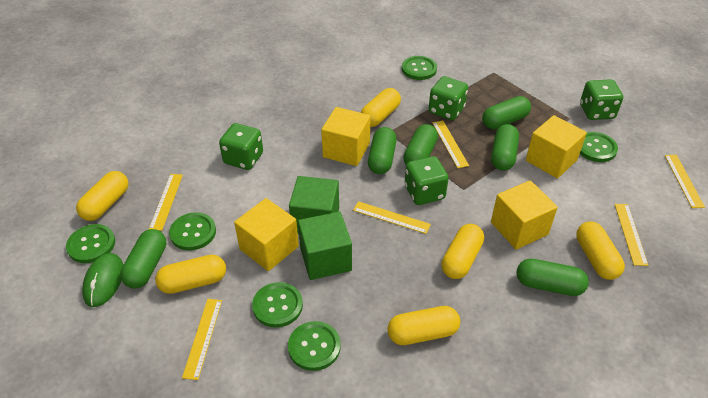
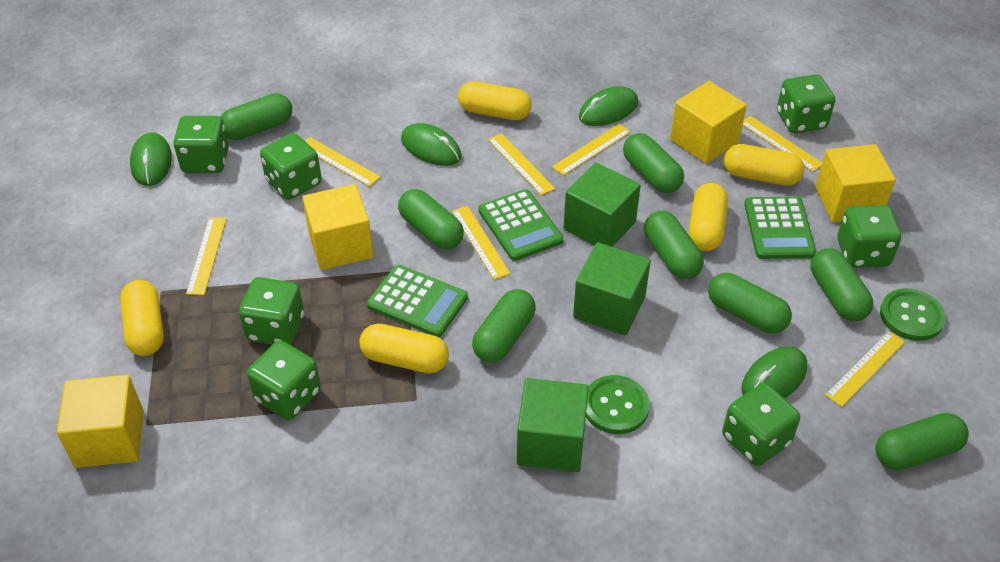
green button: [66,224,115,263] [169,212,216,251] [252,282,303,328] [288,321,341,371] [402,56,437,80] [580,132,618,162] = 6 -> [586,375,650,434] [880,288,946,341] = 2
green calculator: none = 0 -> [367,265,468,337] [478,189,563,261] [744,197,816,259] = 3
green capsule: [120,229,166,289] [368,127,397,174] [403,124,438,164] [482,96,531,129] [491,124,519,171] [517,259,589,296] = 6 -> [220,93,292,140] [398,189,464,250] [472,289,536,362] [623,133,684,193] [644,211,704,279] [708,273,792,333] [811,248,873,321] [875,413,969,470] = 8
green cube: [289,176,339,234] [298,211,352,280] = 2 -> [517,378,589,472] [563,163,641,247] [573,242,651,335] = 3
green dice: [219,123,263,170] [405,156,449,205] [429,76,468,120] [580,79,623,120] = 4 -> [173,116,229,173] [239,277,304,345] [247,340,321,420] [260,133,322,200] [722,383,800,466] [777,75,835,133] [837,205,901,268] = 7
green mouse: [82,253,123,307] = 1 -> [130,132,172,186] [401,123,461,166] [579,86,638,126] [741,346,807,398] = 4
yellow capsule: [76,171,129,221] [155,255,226,294] [361,88,401,127] [387,306,460,345] [441,224,484,279] [576,222,625,280] = 6 -> [120,280,164,356] [359,324,449,373] [458,81,532,120] [689,183,728,251] [724,144,805,186] = 5
yellow ruler: [149,174,183,231] [182,299,222,380] [353,201,431,234] [432,121,469,168] [615,204,648,266] [665,155,705,208] = 6 -> [186,217,226,295] [305,137,381,187] [452,206,510,280] [488,133,555,195] [552,124,631,176] [743,116,822,172] [825,331,905,407] = 7

